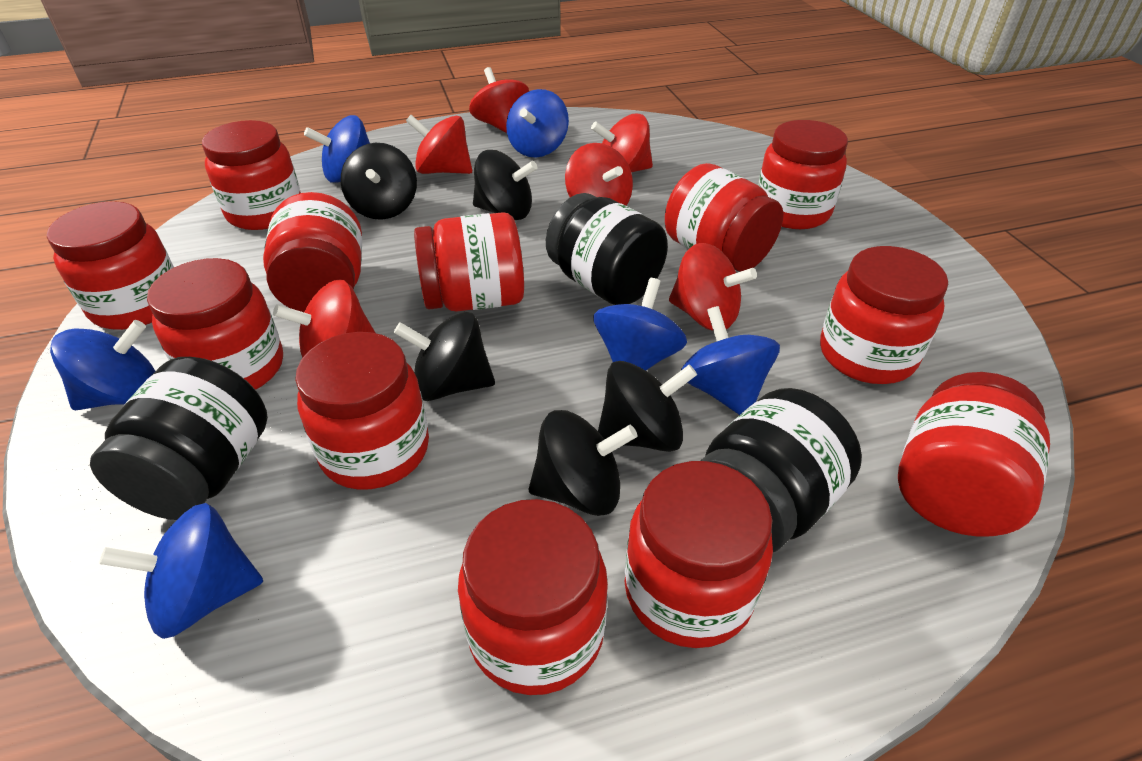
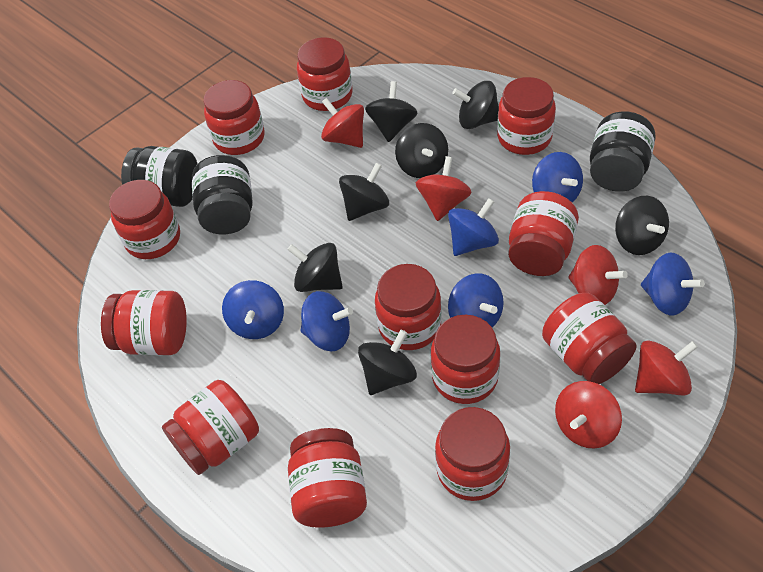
black spinning top: [341,143,417,220] [394,312,495,401] [473,150,537,220] [528,410,637,516] [598,361,697,452] = 5 -> [287,243,343,292] [339,163,389,221] [358,330,417,395] [365,81,417,142] [395,123,448,178] [452,81,499,129] [615,196,669,255] = 7
red spinning top: [273,280,375,358] [406,115,472,174] [469,67,529,133] [565,143,633,205] [591,114,653,172] [669,243,757,331] = 6 -> [321,98,364,148] [416,156,472,221] [555,381,622,449] [568,245,628,305] [635,340,698,396] = 5

